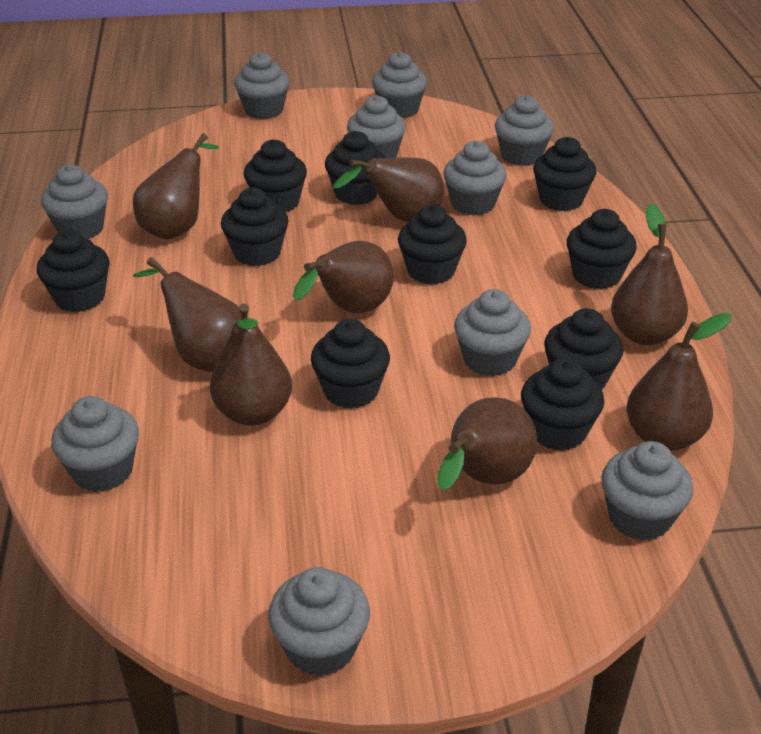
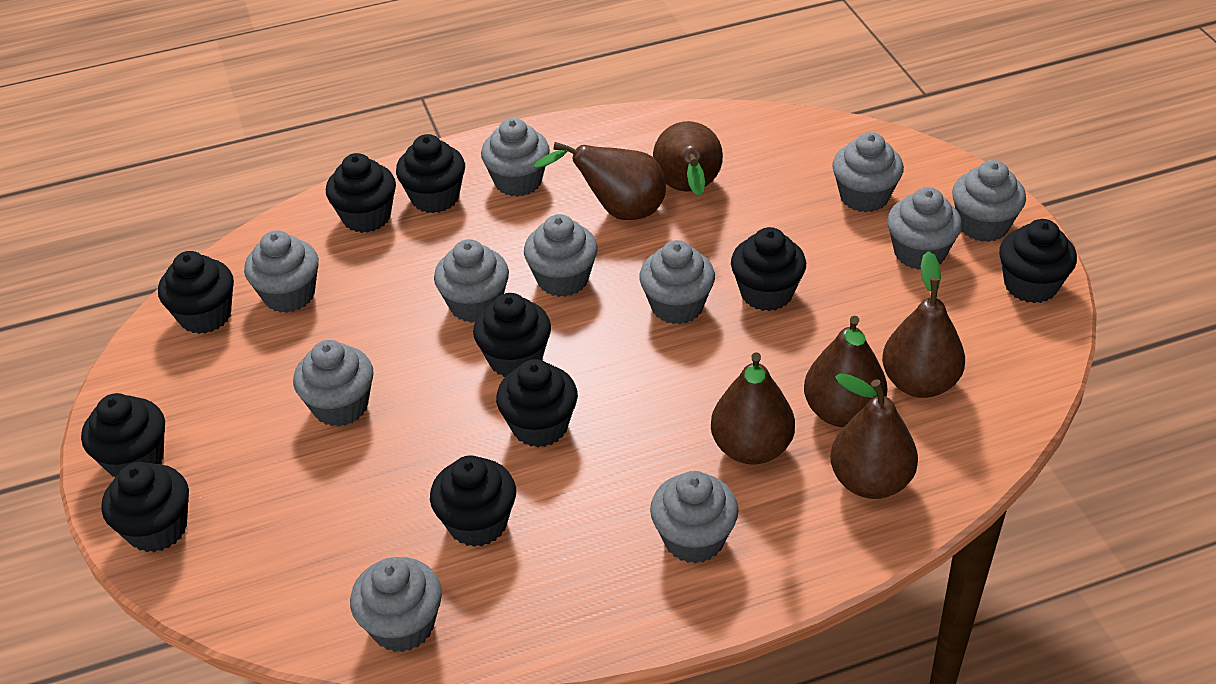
brown pear: [133,133,219,239] [133,257,242,372] [210,304,292,425] [293,241,394,313] [333,157,444,222] [437,397,537,491] [611,204,688,345] [627,313,731,451] = 8 -> [534,142,666,220] [653,121,723,196] [711,352,795,465] [804,316,887,428] [830,373,918,499] [882,251,965,398] = 6
grey cupcake: [41,164,108,239] [51,396,139,492] [234,52,290,119] [268,567,370,676] [347,95,406,158] [372,51,427,118] [443,141,507,216] [454,289,531,376] [495,95,554,166] [601,441,693,541] = 10 -> [244,230,319,313] [293,340,373,427] [350,557,442,652] [434,239,509,323] [481,118,550,197] [524,214,597,297] [639,240,715,324] [650,471,739,564] [832,132,904,212] [887,187,962,270] [952,160,1026,242] = 11

